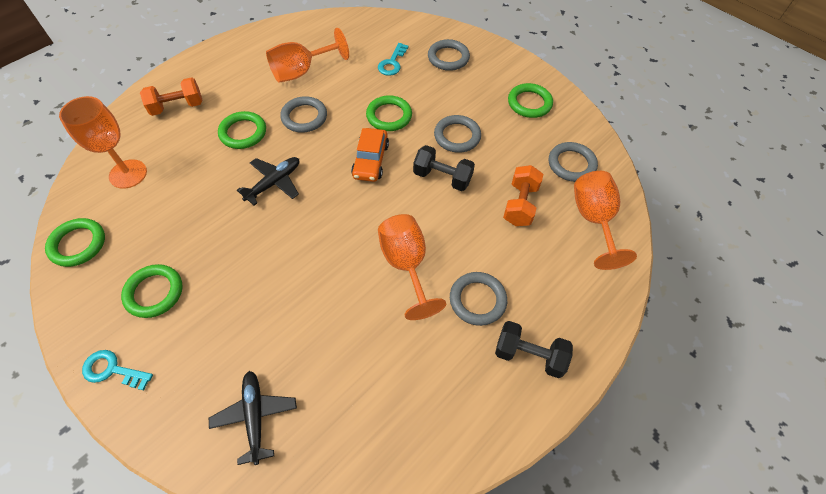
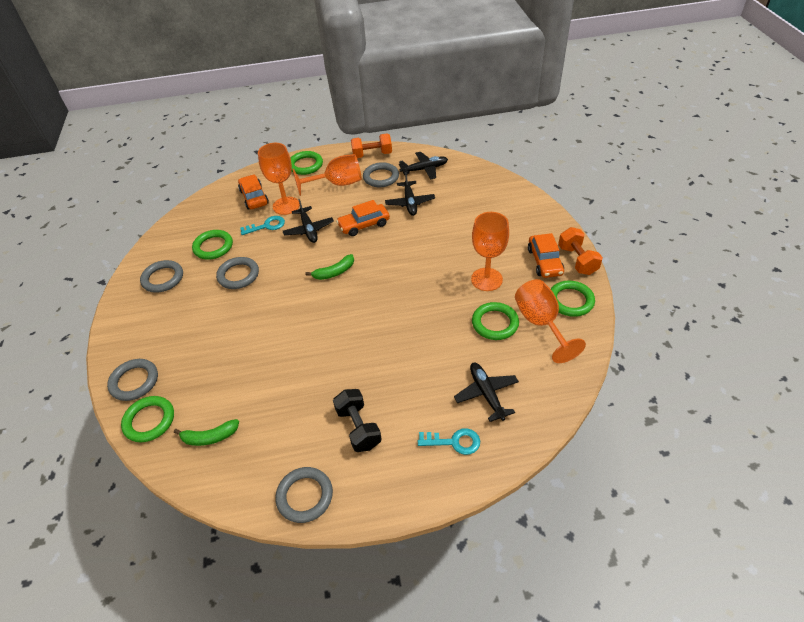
black dumbbell: [413,145,475,191] [495,321,573,378] = 2 -> [333,389,382,452] = 1
black plane: [209,371,297,465] [237,157,299,206] = 2 -> [283,199,334,243] [385,172,435,216] [399,152,448,180] [454,363,519,422] = 4
green banana: none = 0 -> [174,419,239,446] [305,254,354,280] = 2
orange car: [351,128,389,182] = 1 -> [238,175,269,209] [336,200,390,236] [528,233,564,278] = 3

